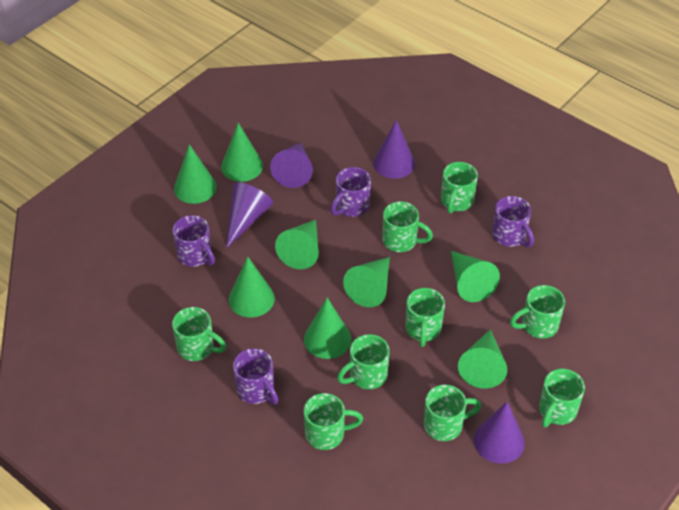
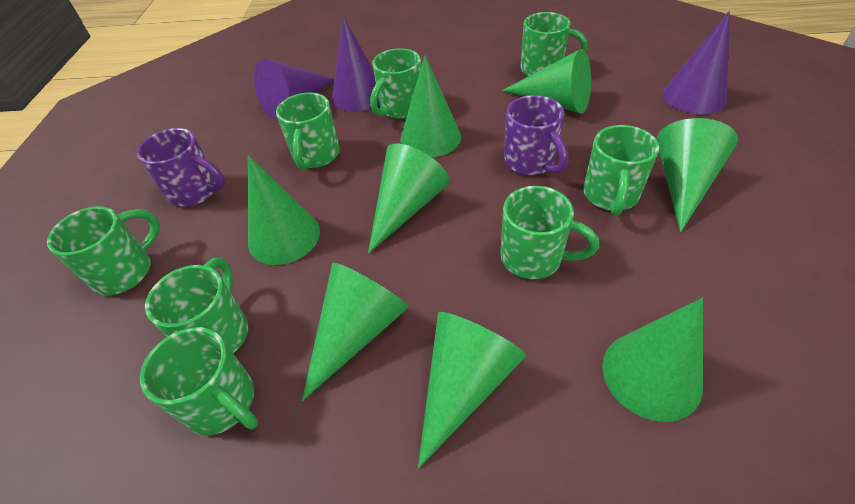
green mug: [172,307,226,361] [304,393,363,450] [337,334,390,389] [383,201,433,252] [405,288,445,347] [424,385,481,441] [441,162,478,214] [510,285,565,339] [539,369,585,428] = 9 -> [47,206,160,295] [140,327,258,435] [145,258,248,353] [276,92,340,170] [370,48,421,119] [500,186,599,279] [520,12,588,76] [583,125,659,216] = 8
purple cone: [226,183,273,248] [270,143,313,188] [373,120,415,179] [474,402,525,464] = 4 -> [254,59,334,119] [332,17,379,112] [663,11,730,115] = 3
purple mug: [173,215,215,267] [233,348,279,405] [331,167,371,217] [492,196,534,247] = 4 -> [137,128,225,207] [504,95,568,175] = 2

